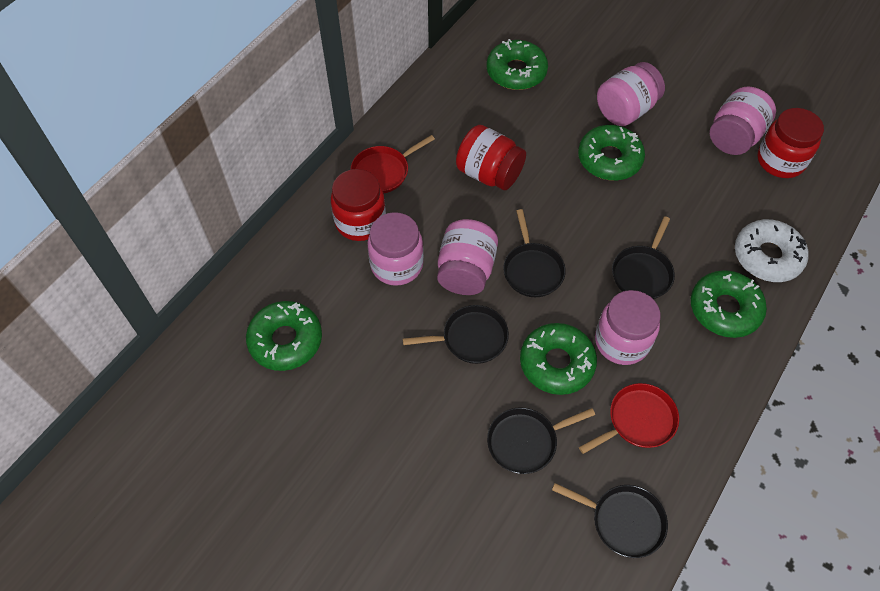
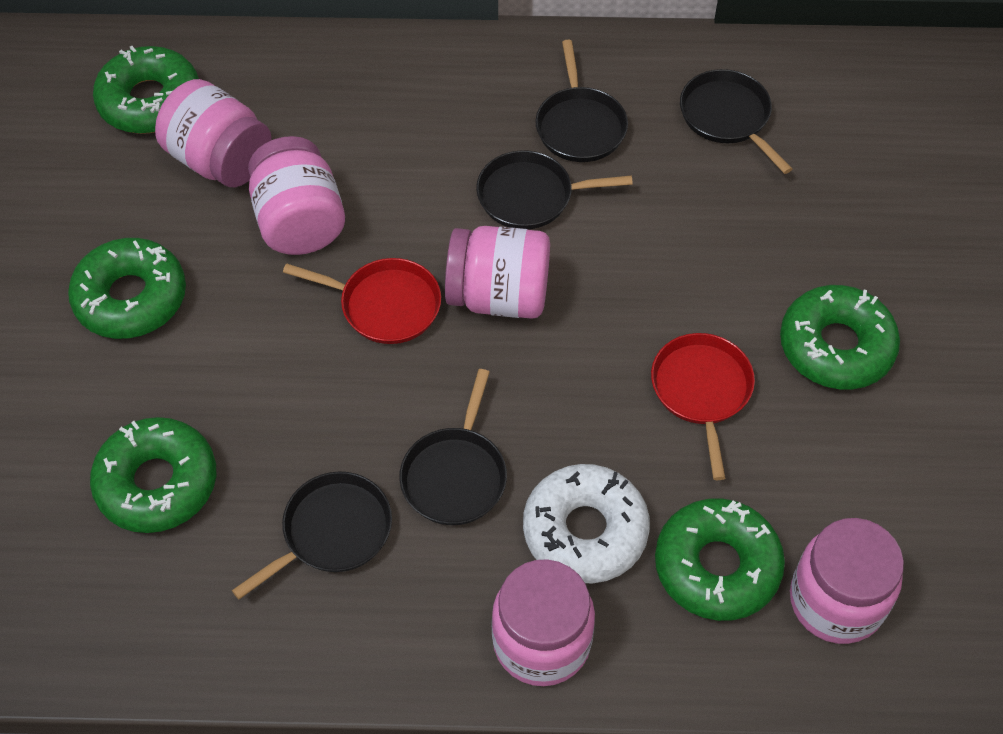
red jar: [331,169,386,241] [456,125,526,190] [757,108,824,178] = 3 -> none = 0

